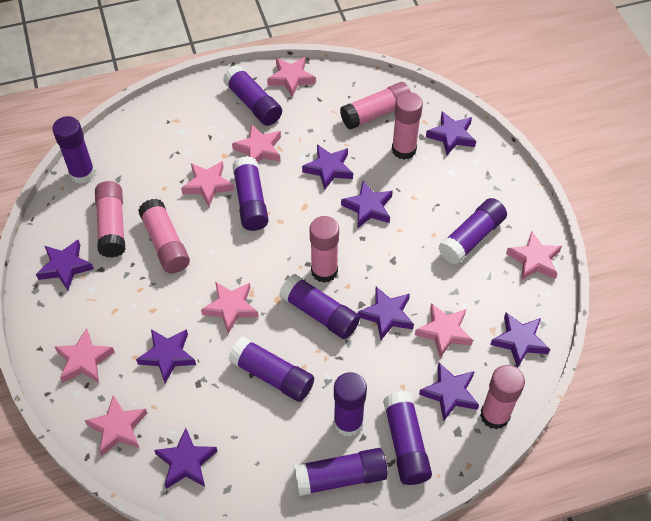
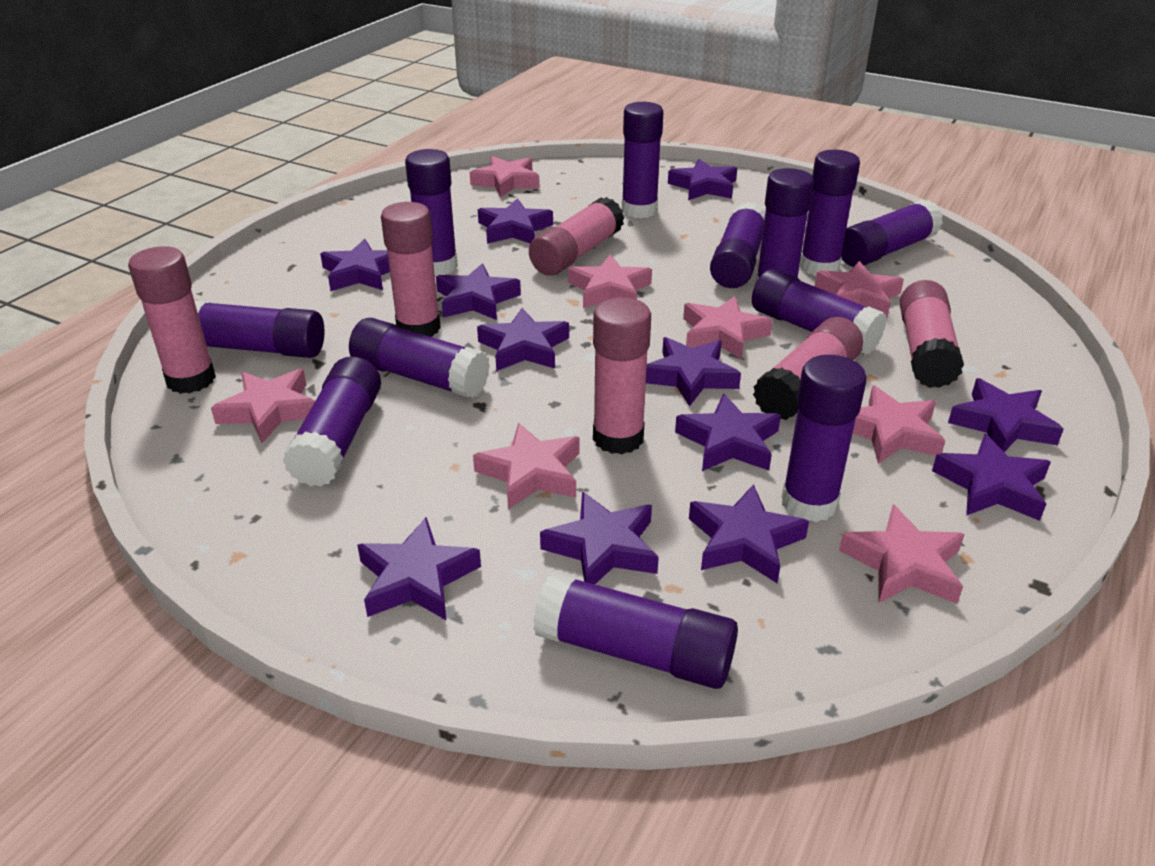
purple glue stick: [52,116,95,184] [223,65,282,126] [229,337,314,402] [233,156,269,231] [279,274,360,339] [294,448,388,496] [334,372,367,437] [383,391,432,485] [438,198,507,265] = 9 -> [194,301,325,358] [283,356,381,487] [349,318,490,399] [405,149,458,276] [533,572,738,689] [622,102,663,219] [710,202,765,288] [752,269,887,355] [755,168,814,284] [781,355,867,522] [800,150,860,276] [841,200,943,267] = 12
purple star: [36,240,94,291] [136,329,196,383] [154,428,218,489] [302,144,353,191] [341,181,393,228] [358,287,414,340] [419,363,479,422] [426,111,476,155] [490,313,550,368] = 9 -> [320,239,390,291] [357,517,481,620] [436,263,521,320] [477,308,569,371] [478,198,553,244] [540,492,659,584] [646,337,741,407] [668,159,737,200] [675,394,781,471] [689,484,809,583] [932,434,1051,521] [948,378,1064,452] = 12

